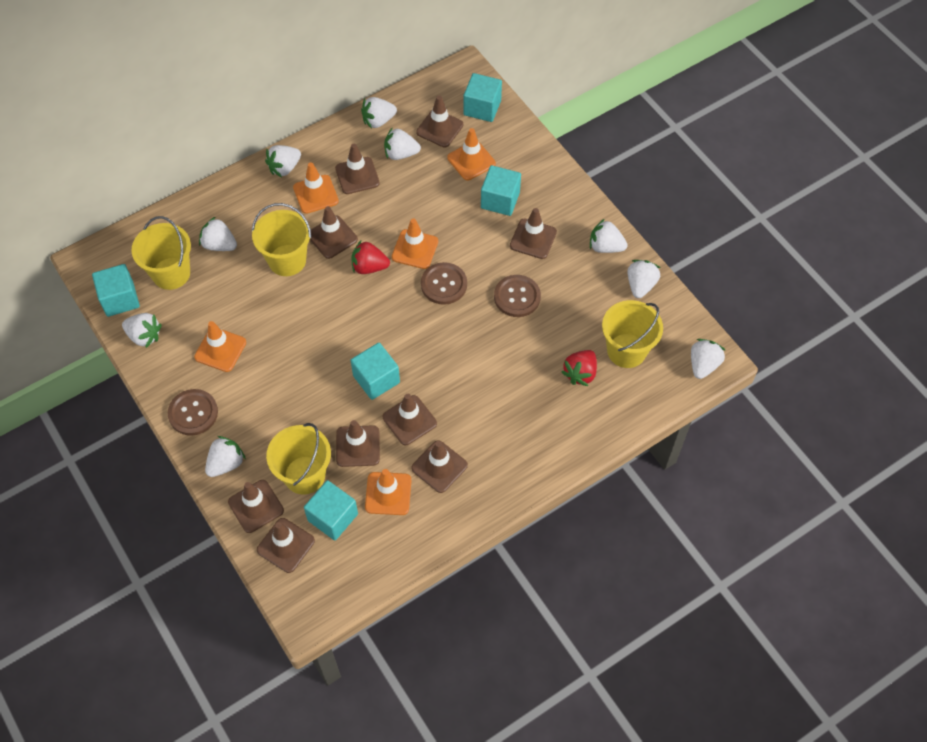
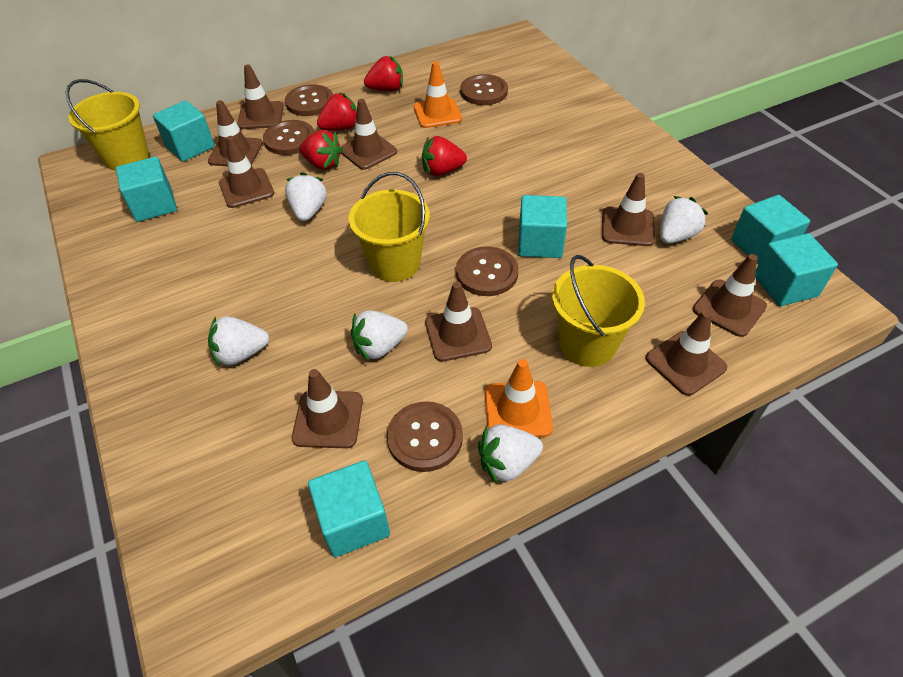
brown button: [168,389,218,436] [421,262,467,305] [494,275,541,317] = 3 -> [263,120,314,155] [285,84,333,116] [387,401,463,472] [456,246,519,296] [460,74,508,105] = 5
orange traffic cone: [194,321,246,372] [293,162,339,214] [365,469,412,515] [392,218,438,269] [447,128,496,180] = 5 -> [414,62,462,128] [485,359,553,437] = 2
red strawberry: [351,241,390,274] [562,350,597,386] = 2 -> [299,130,343,170] [317,93,357,131] [364,56,403,91] [422,136,467,176] = 4
turquoise cube: [92,264,140,317] [304,480,358,540] [350,343,400,400] [464,73,502,122] [481,165,521,216] = 5 -> [116,157,177,222] [153,100,215,162] [308,460,390,557] [518,195,567,258] [731,195,810,265] [755,233,838,306] = 6
white strawberry: [122,313,162,348] [199,217,237,251] [205,436,246,477] [265,145,301,177] [361,97,397,129] [384,127,421,160] [590,219,628,253] [628,260,660,298] [691,339,726,379] = 9 -> [208,316,269,367] [285,172,327,221] [351,310,408,361] [478,424,543,484] [660,196,708,244] = 5
yellow bucket: [132,216,191,290] [252,203,311,276] [266,423,331,495] [602,300,663,368] = 4 -> [66,79,149,171] [349,172,430,282] [552,255,645,367] = 3

